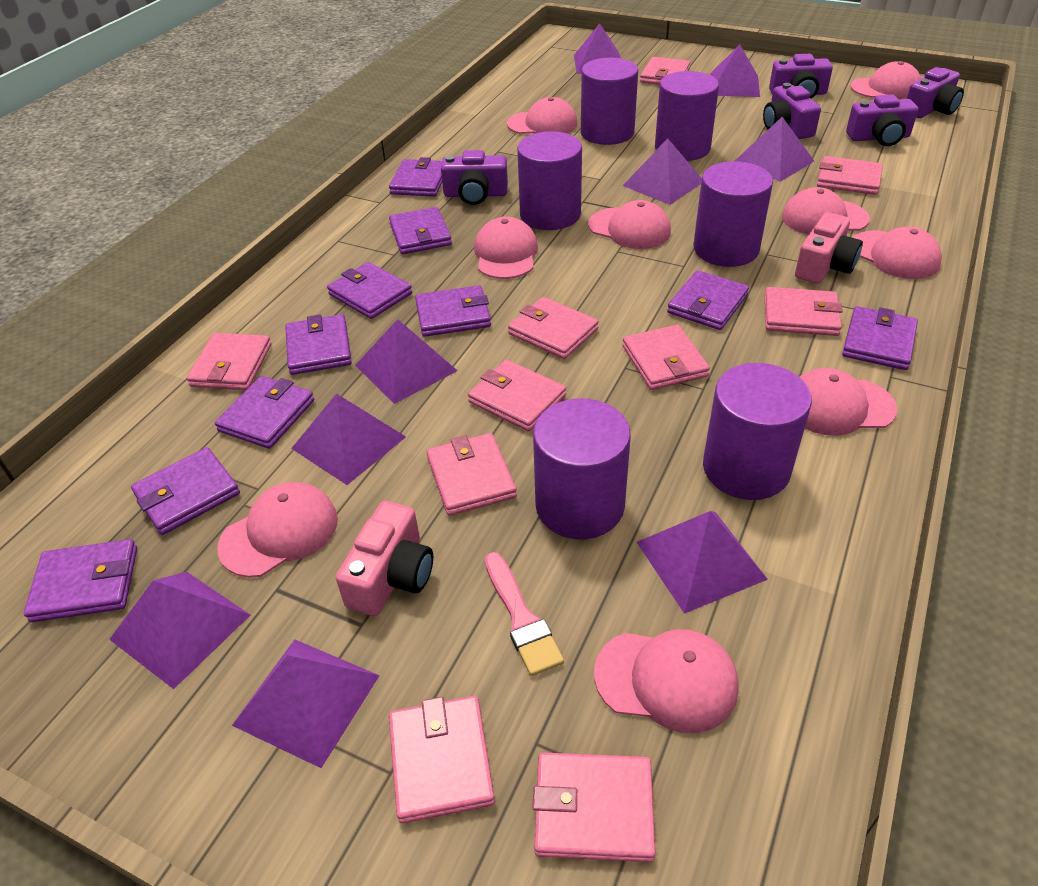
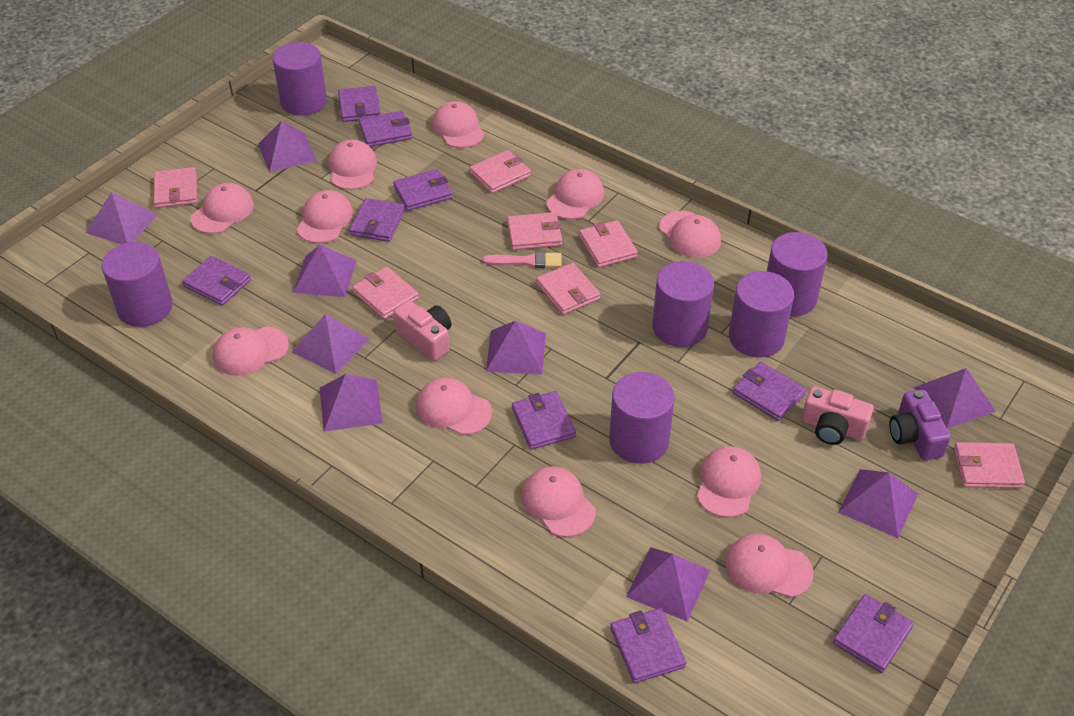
pink cap: [217,482,338,578] [474,217,538,279] [507,97,577,134] [588,200,671,249] [594,629,739,733] [782,187,870,235] [799,368,897,436] [850,61,921,99] [853,227,942,279] = 9 -> [190,183,254,234] [213,326,289,376] [297,190,353,243] [328,140,377,190] [416,377,492,435] [432,101,485,148] [522,467,596,537] [546,169,604,219] [659,211,721,258] [697,446,761,518] [725,533,813,598] = 11
pink wallet: [187,333,271,390] [389,696,495,823] [426,433,517,516] [468,360,566,431] [508,297,599,359] [532,753,656,862] [623,325,710,390] [640,57,690,85] [765,287,843,336] [817,156,883,195] = 10 -> [154,167,197,208] [352,266,419,319] [470,150,531,193] [507,212,562,250] [536,263,600,315] [579,220,638,268] [954,442,1025,488] = 7
purple camera: [441,150,508,205] [763,83,821,139] [769,54,833,99] [846,94,918,146] [907,67,964,118] = 5 -> [889,390,951,460] = 1
purple wallet: [24,539,137,622] [131,447,240,535] [215,376,314,449] [285,314,352,375] [327,262,412,319] [389,157,442,197] [389,207,452,254] [415,285,491,337] [667,270,749,330] [842,306,918,370] = 10 -> [182,256,251,306] [338,86,381,122] [349,198,405,242] [359,111,412,147] [393,169,453,211] [512,391,576,450] [610,608,686,683] [733,362,806,421] [833,594,914,673] = 9

